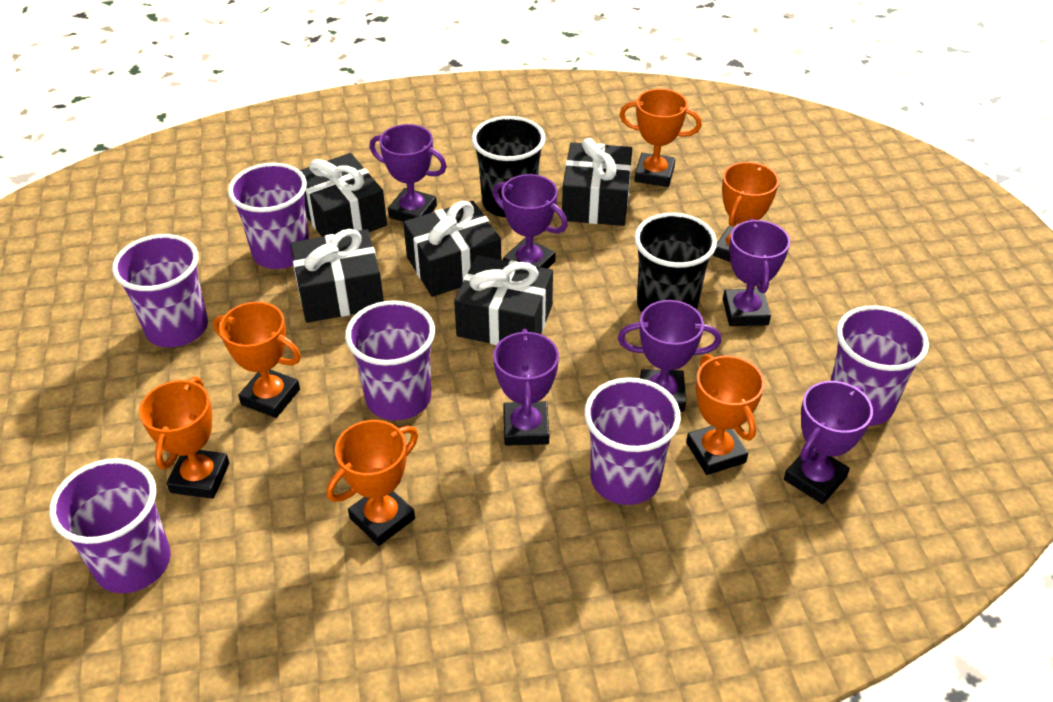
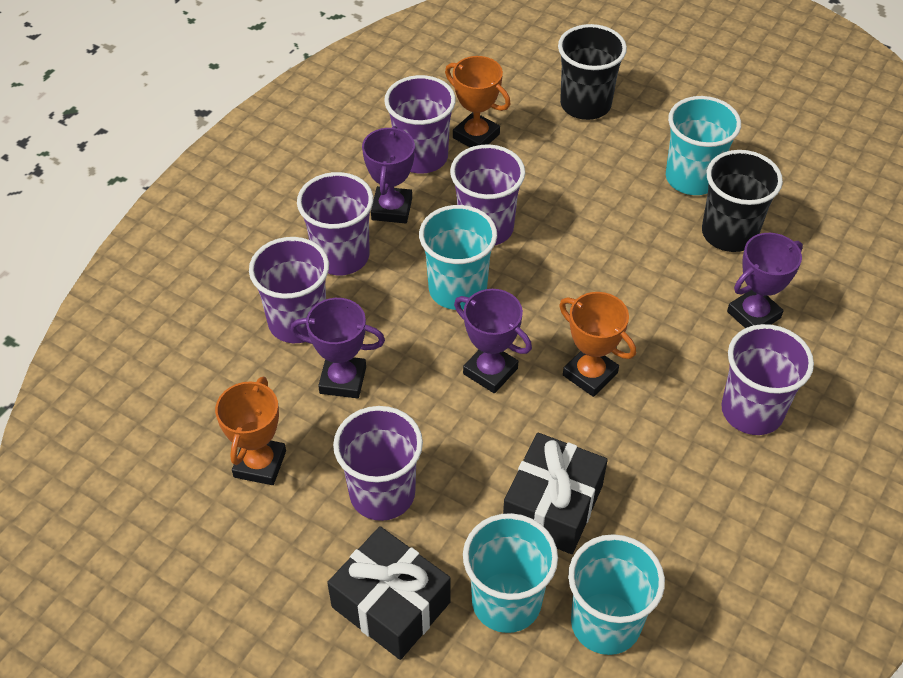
black gift: [290,229,384,323] [300,153,387,237] [403,201,501,297] [454,255,553,345] [562,138,632,226] = 5 -> [327,526,451,660] [503,433,608,554] = 2
orange trophy: [139,377,229,499] [213,302,301,418] [327,420,418,546] [620,89,702,187] [686,354,765,475] [713,162,779,262] = 6 -> [215,377,286,485] [445,56,510,147] [559,292,636,397] = 3
purple trophy: [370,124,447,222] [493,174,568,269] [493,329,559,446] [618,300,721,412] [723,219,790,326] [784,381,873,504] = 6 -> [291,298,385,399] [362,126,415,223] [454,289,532,393] [727,233,803,328] = 4
turquoise cup: none = 0 -> [419,205,497,310] [463,513,558,633] [568,534,665,655] [666,96,741,195] = 4

